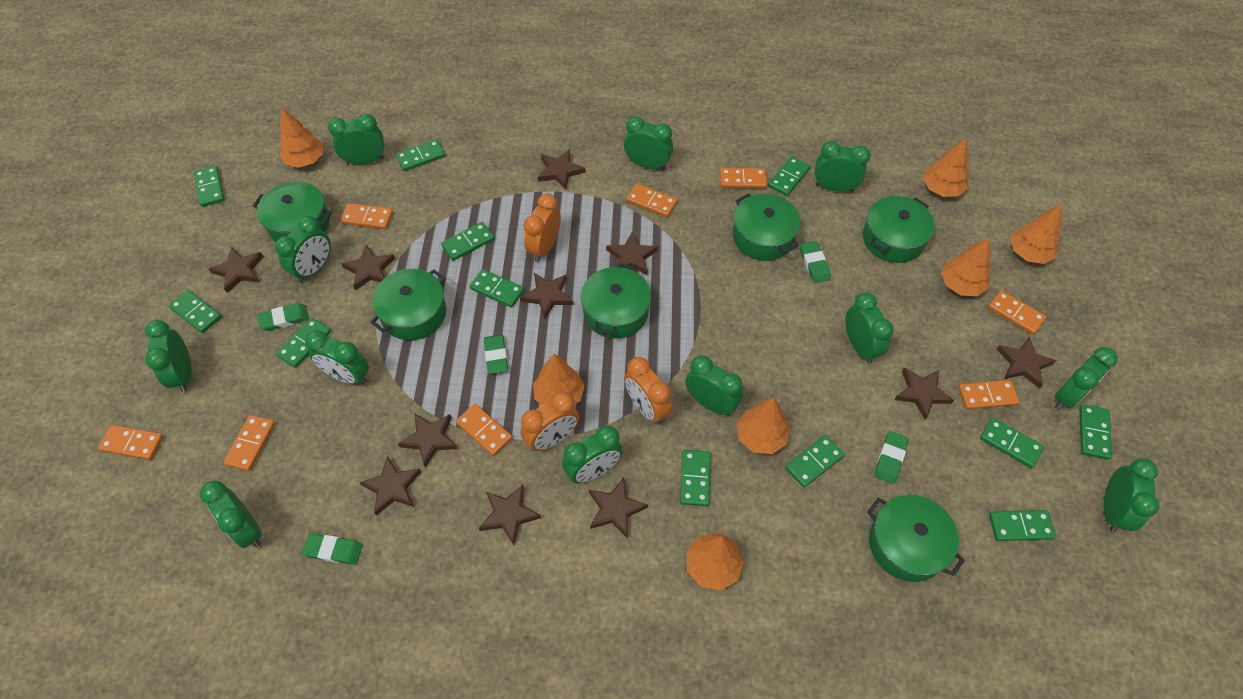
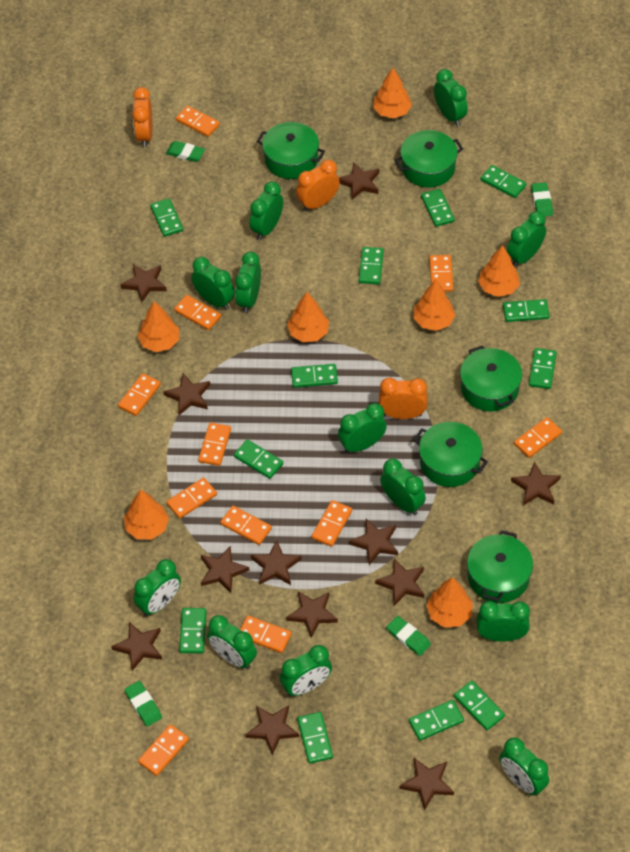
brown star: [209,247,264,293] [341,245,395,291] [359,456,421,516] [398,414,458,468] [479,485,541,545] [520,273,573,319] [538,149,585,190] [589,477,648,538] [606,232,658,275] [894,368,954,420] [996,337,1056,389] = 11 -> [111,622,162,671] [120,264,167,303] [163,373,210,415] [201,546,249,593] [245,705,299,755] [251,540,302,585] [286,591,338,638] [339,162,379,200] [349,519,398,565] [375,559,424,606] [400,758,454,810] [511,461,561,505] = 12
green eraser: [257,303,309,331] [302,534,363,565] [484,335,508,374] [800,241,831,283] [874,431,909,484] = 5 -> [124,681,162,727] [166,141,205,162] [387,616,431,656] [531,182,553,216] = 4
green pot: [253,181,332,242] [370,269,446,340] [581,263,651,339] [733,193,801,261] [863,196,935,263] [867,495,965,582] = 6 -> [257,122,325,179] [395,130,463,187] [414,422,488,487] [460,345,522,411] [467,530,533,603] = 5
orange domino: [98,425,164,460] [223,415,275,471] [341,203,393,229] [456,404,513,456] [626,183,677,217] [720,168,767,189] [958,380,1019,410] [988,290,1046,335] = 8 -> [118,373,161,416] [138,724,189,776] [166,478,217,519] [174,295,221,330] [176,106,220,137] [198,423,231,466] [220,506,272,545] [240,615,292,653] [312,500,352,547] [429,255,454,292] [514,417,562,458] = 11

